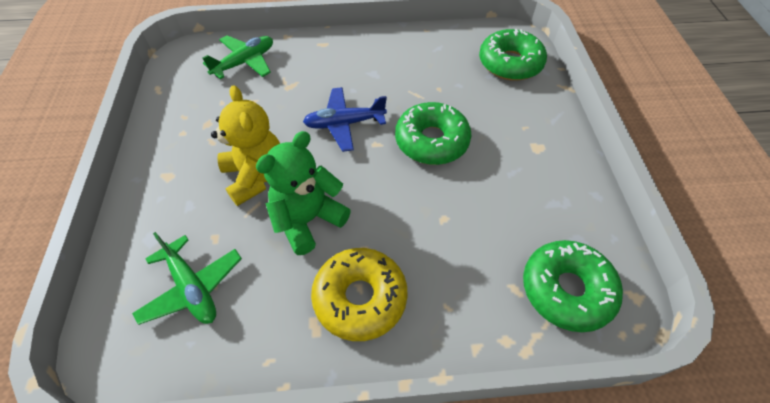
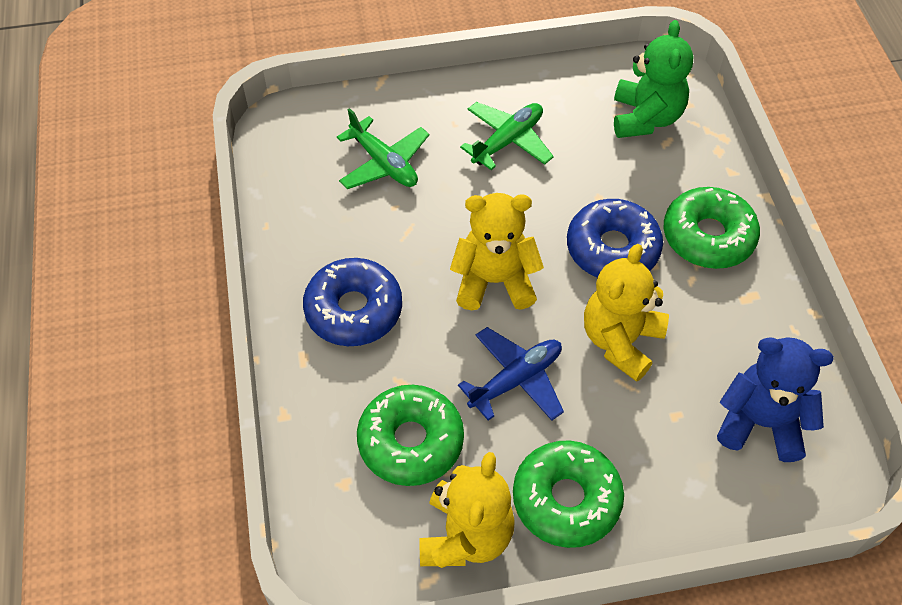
blue donut: none = 0 -> [303,258,402,346] [567,199,663,278] = 2
blue teddy bear: none = 0 -> [717,337,834,462] = 1
yellow donut: [311,248,408,341] = 1 -> none = 0
yellow teddy bear: [211,85,280,206] = 1 -> [419,452,515,568] [450,193,544,310] [584,244,669,382] = 3

